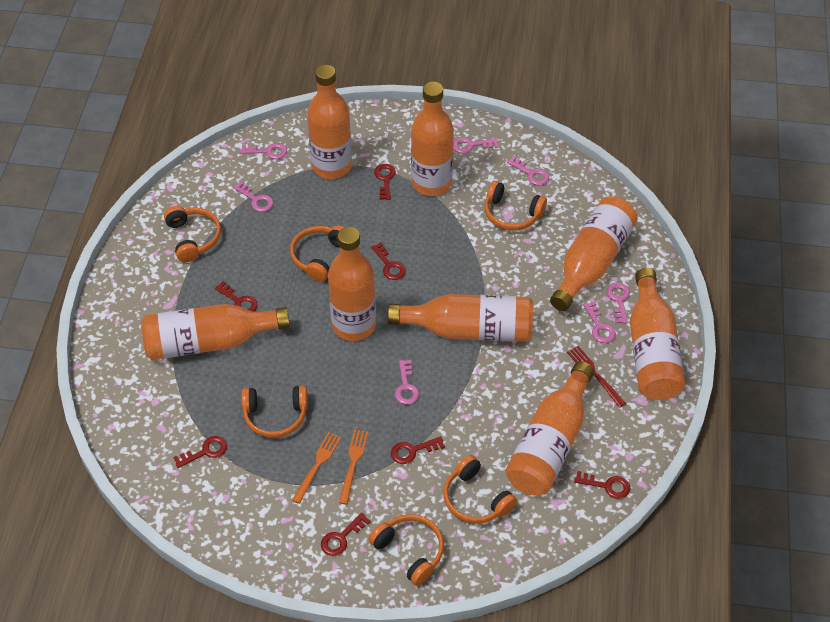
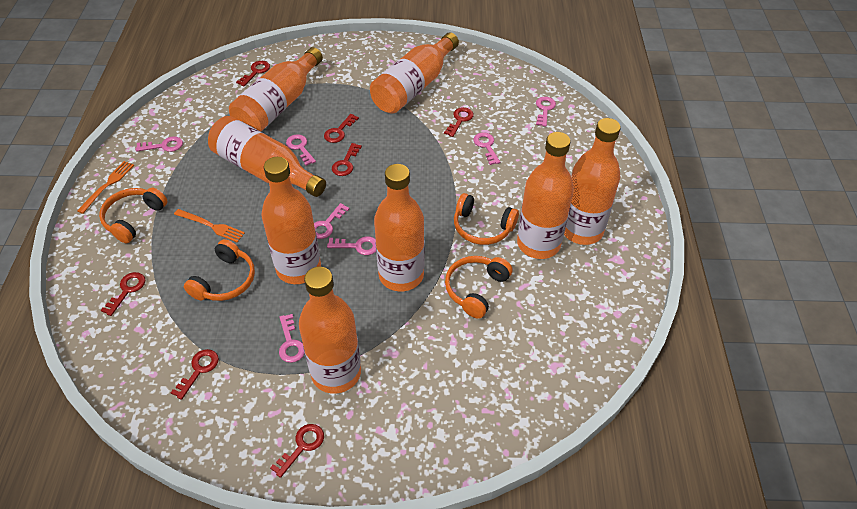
orange headphones: [164,206,221,262] [241,386,308,438] [290,225,344,282] [369,514,444,586] [443,455,517,523] [485,181,547,230] = 6 -> [99,188,167,243] [184,239,255,301] [445,256,513,319] [454,193,519,245] = 4
red fork: [567,346,626,408] = 1 -> none = 0

